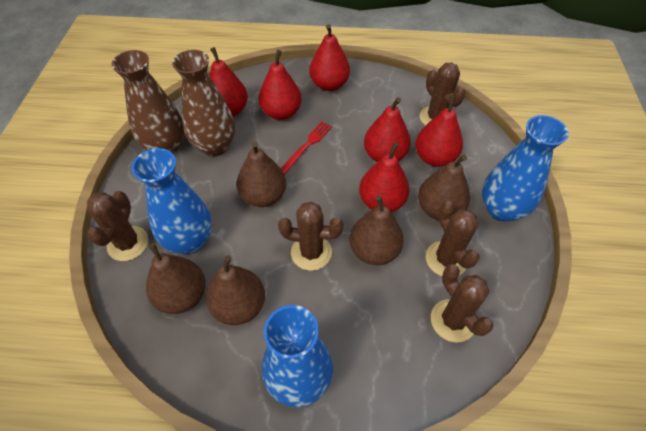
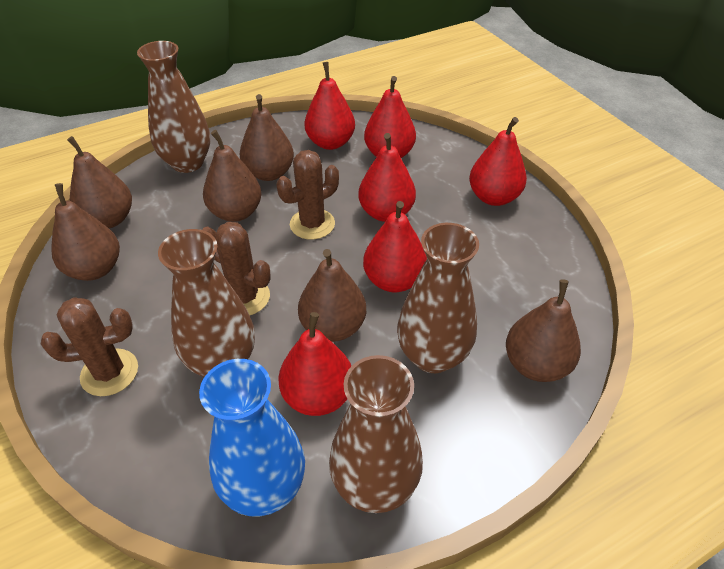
blue vase: [132,148,212,254] [262,305,333,407] [482,115,569,222] = 3 -> [199,359,305,516] = 1
brown cactus: [87,191,149,261] [278,202,344,271] [420,62,466,126] [426,201,480,276] [431,264,493,343] = 5 -> [41,297,138,396] [202,222,270,315] [277,150,339,239] = 3
brown pear: [146,243,206,314] [206,255,265,325] [237,141,286,207] [350,196,404,265] [418,154,470,220] = 5 -> [51,183,120,281] [67,136,132,228] [203,130,262,222] [240,94,294,181] [298,249,366,342] [506,279,581,382] = 6
brown vase: [112,50,184,154] [172,50,235,156] = 2 -> [137,41,210,173] [158,229,255,377] [329,355,423,513] [397,223,479,373] = 4
red fork: [281,121,332,174] = 1 -> none = 0

